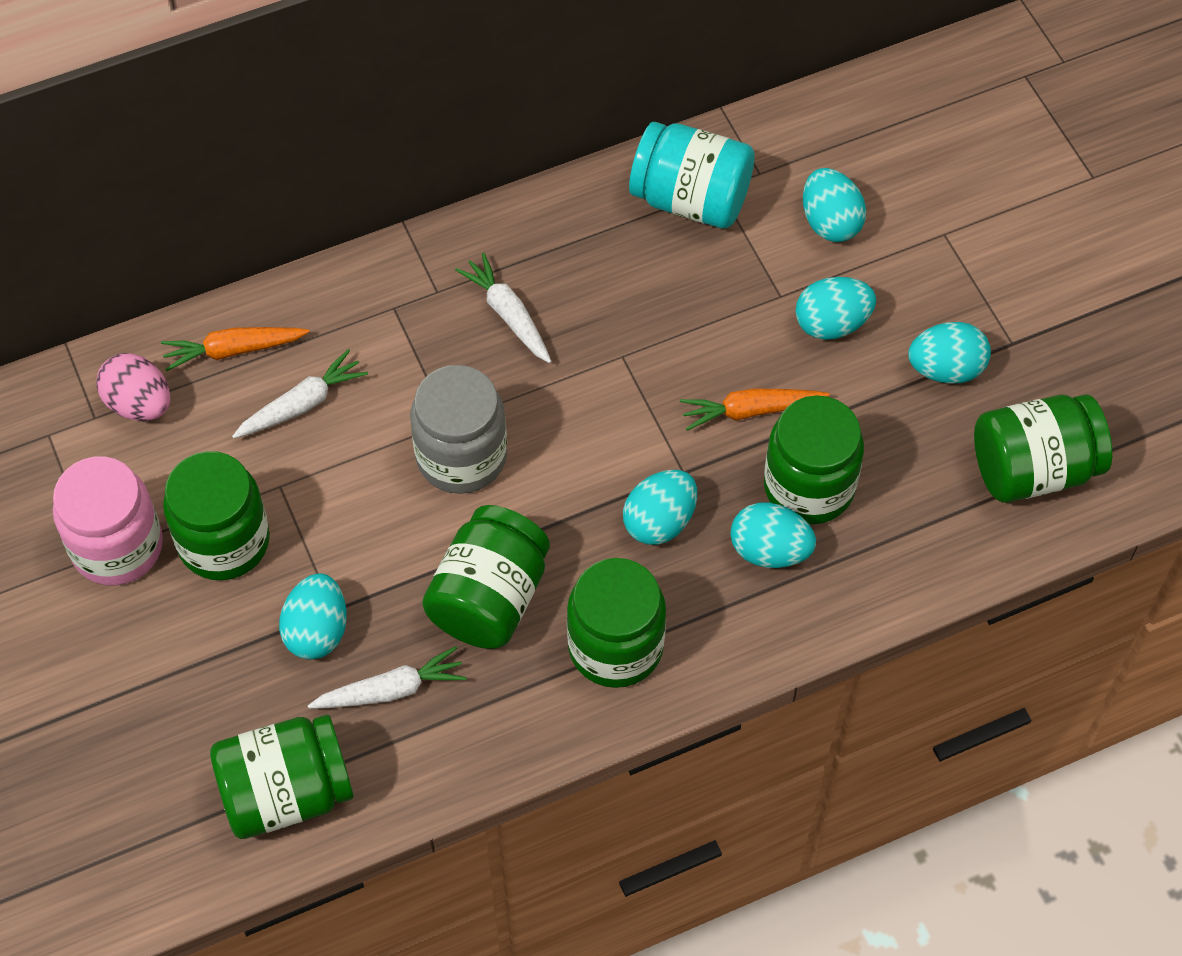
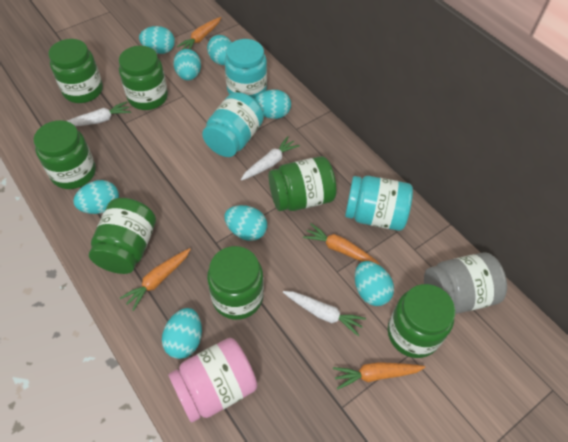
green jar: [163,451,270,580] [210,715,354,839] [422,505,550,649] [567,558,666,688] [764,395,864,525] [974,394,1112,503] = 6 -> [34,120,96,189] [48,39,103,103] [89,198,156,274] [119,46,168,110] [207,246,264,320] [269,156,337,211] [388,284,455,358] = 7
orange carrot: [161,327,309,372] [680,388,830,431] = 2 -> [120,248,191,311] [177,17,221,50] [303,223,380,265] [333,362,425,390] = 4
pink egg: [96,353,170,421] = 1 -> none = 0
turquoise egg: [279,573,347,660] [623,470,697,545] [730,503,816,568] [795,277,876,340] [803,168,866,242] [908,322,991,384] = 6 -> [73,180,119,214] [139,26,175,54] [162,308,202,359] [174,49,201,81] [207,35,232,65] [224,205,267,241] [254,90,291,119] [355,261,394,306] = 8
turquoise jar: [629,122,755,228] = 1 -> [202,92,264,157] [225,39,267,99] [345,176,413,231] = 3

